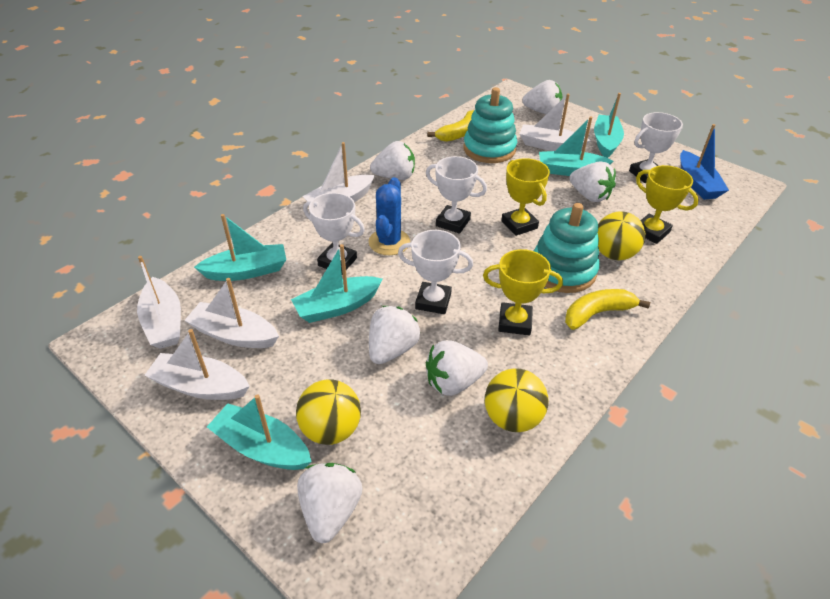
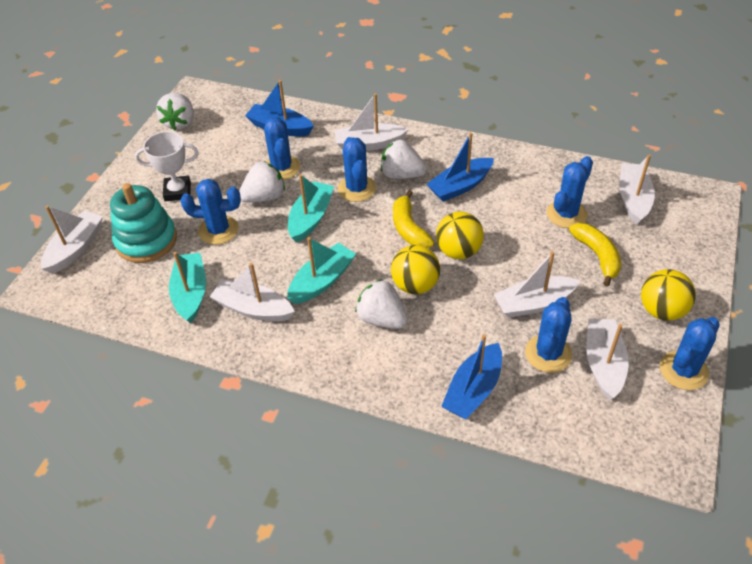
blue boat: [680,124,729,200] = 1 -> [245,80,314,136] [427,132,494,202] [441,334,502,419] = 3
blue cactus: [368,177,410,255] = 1 -> [180,179,241,245] [264,117,300,180] [338,137,376,202] [525,297,572,373] [547,156,593,228] [660,317,720,390] = 6
turquoise boat: [194,214,286,281] [207,394,312,470] [291,244,383,323] [539,116,613,176] [594,93,624,158] = 5 -> [169,252,206,324] [287,237,356,304] [288,174,334,243] = 3
turquoise stacking toy: [463,87,517,163] [534,203,600,293] = 2 -> [110,183,177,263] = 1
white boat: [137,256,181,349] [144,329,250,400] [184,278,279,348] [303,142,375,202] [520,94,591,151] = 5 -> [41,205,103,274] [210,263,295,321] [335,93,409,151] [493,251,580,318] [586,319,629,400] [619,155,655,224] = 6
white strawberry: [297,463,362,543] [369,306,420,364] [370,141,415,180] [426,340,488,396] [522,80,562,114] [569,161,616,202] = 6 -> [156,93,194,130] [239,161,285,203] [355,279,408,329] [381,140,427,179] = 4
white trophy: [303,193,365,272] [398,230,473,314] [426,156,487,234] [629,112,683,183] = 4 -> [135,131,199,201] = 1
yellow trophy: [483,249,563,335] [501,158,550,236] [636,165,699,244] = 3 -> none = 0

